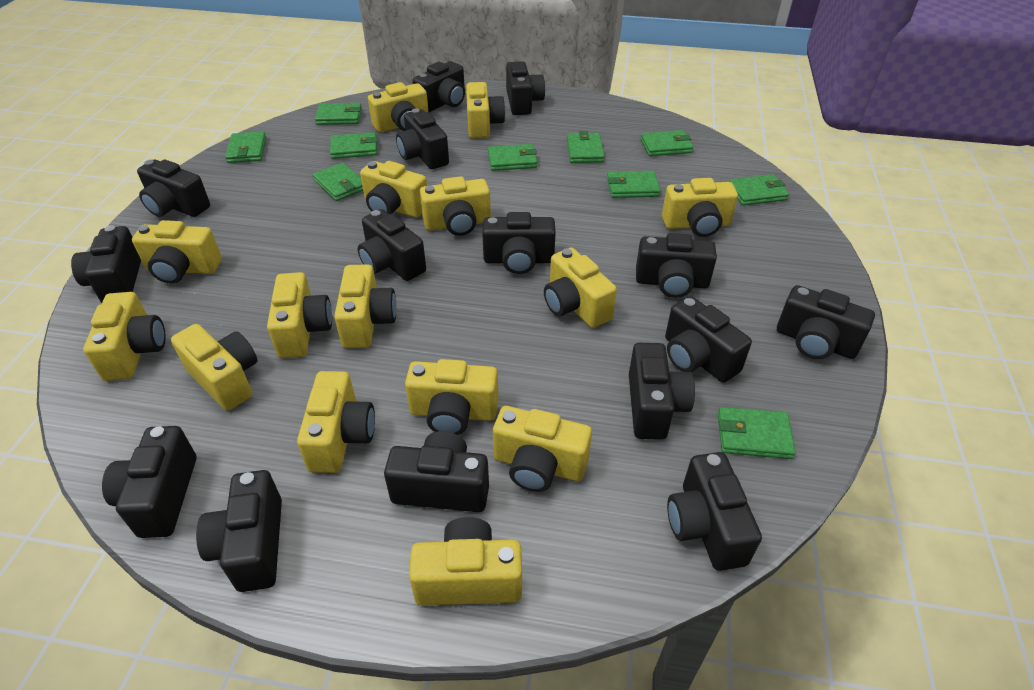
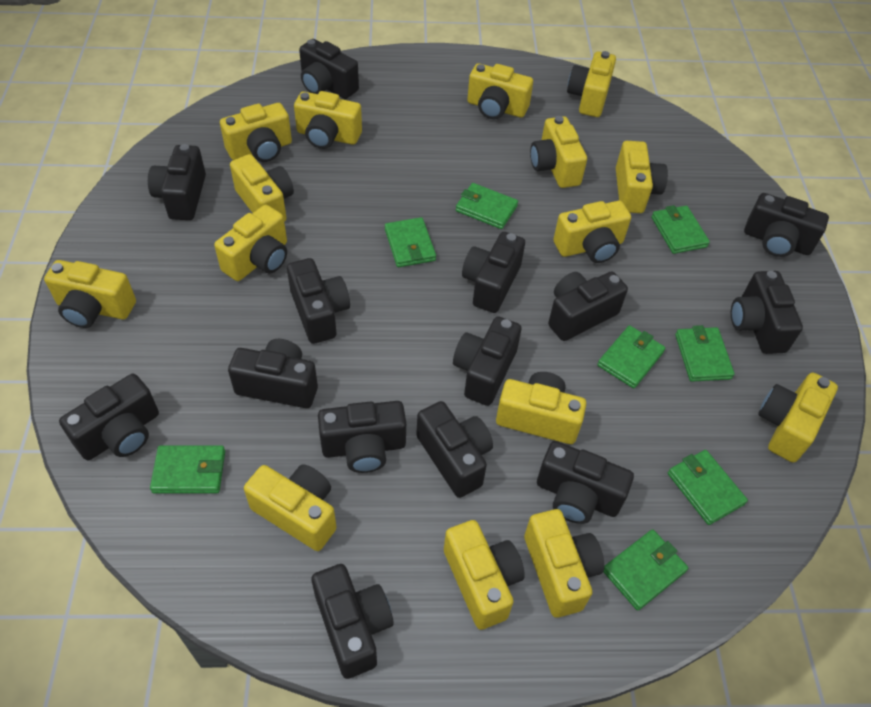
black camera: [71,225,141,303] [102,426,196,538] [137,160,210,217] [196,470,282,592] [358,209,426,281] [384,431,489,512] [396,109,449,169] [413,61,465,112] [482,212,556,274] [506,61,545,115] [629,343,695,440] [636,233,717,298] [665,296,752,383] [667,452,762,571] [777,285,875,359] = 15 -> [59,374,159,460] [148,144,206,220] [228,339,318,408] [287,258,350,344] [299,39,359,99] [312,564,394,679] [318,401,406,473] [416,401,493,498] [453,317,521,406] [462,232,525,313] [537,441,634,524] [548,271,628,341] [731,271,803,354] [744,193,829,257] = 14
green wallet: [225,131,266,163] [313,163,363,201] [315,103,362,125] [330,132,377,159] [488,144,537,171] [567,131,605,163] [607,171,661,198] [640,130,693,156] [718,407,796,459] [729,174,789,206] = 10 -> [150,445,225,494] [385,217,436,267] [456,183,518,229] [597,325,666,389] [603,529,688,611] [651,205,710,254] [668,450,748,525] [675,325,735,382] = 8

